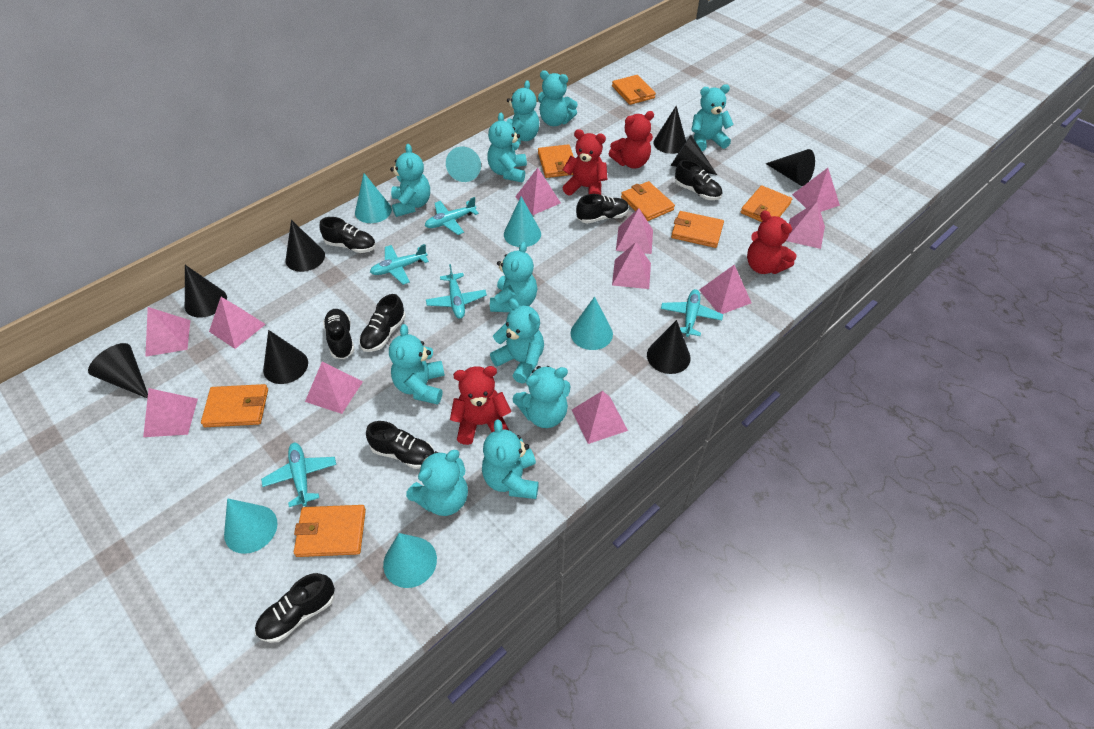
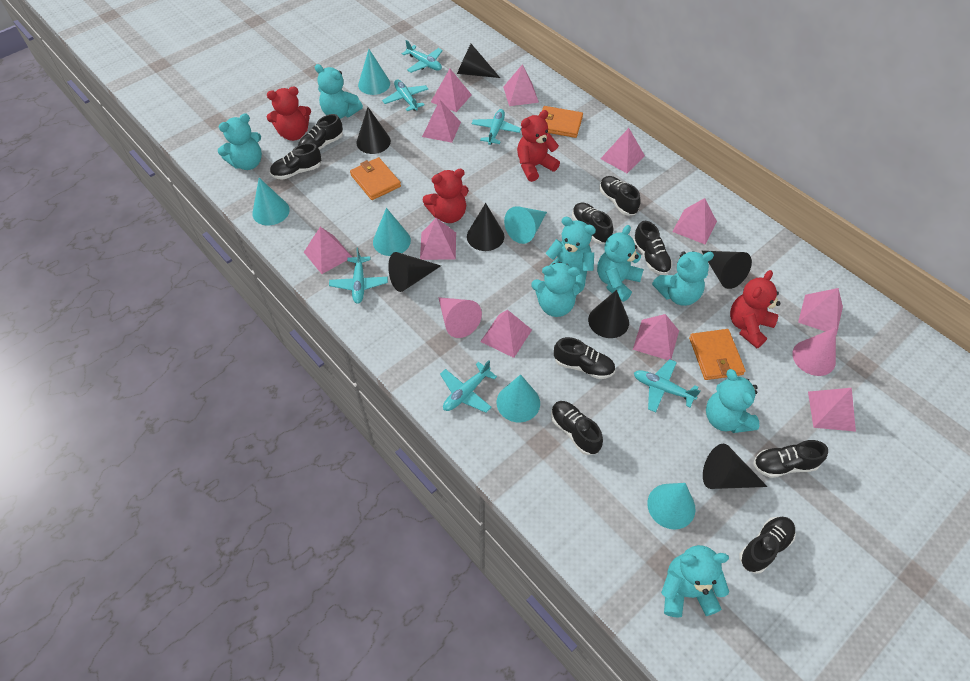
black cone: [88,343,148,398] [185,265,227,318] [263,330,308,384] [286,220,325,272] [647,320,690,374] [654,106,686,154] [671,135,717,175] [766,149,815,186] = 8 -> [356,107,391,154] [388,252,441,292] [457,44,500,78] [467,203,504,251] [588,290,629,338] [702,251,752,289] [703,444,768,489] = 7
black shoe: [255,573,335,643] [319,217,376,253] [323,309,355,359] [359,294,406,352] [366,421,434,469] [576,194,629,224] [675,160,722,200] = 7 -> [270,143,321,180] [298,114,343,150] [551,401,603,455] [554,337,615,379] [572,202,613,244] [599,176,641,216] [633,221,672,275] [739,517,796,574] [753,440,828,478] = 9
orange wallet: [201,384,268,427] [294,505,366,557] [538,144,574,178] [612,75,656,105] [621,181,675,221] [671,211,724,248] [741,185,792,222] = 7 -> [350,157,401,200] [539,106,583,138] [689,329,746,380] = 3
pink cone: none = 0 -> [438,297,482,338] [792,328,836,376] = 2
turquoise plane: [261,443,336,507] [370,244,429,285] [425,197,479,235] [426,264,487,319] [661,289,723,337] = 5 -> [329,248,388,304] [382,79,428,111] [402,40,443,73] [440,360,497,413] [471,109,521,145] [634,359,700,412] = 6
turquoise teddy bear: [389,324,445,405] [390,144,430,217] [406,450,468,516] [482,419,539,499] [487,112,527,183] [490,242,538,312] [490,299,544,384] [507,80,539,144] [513,366,570,428] [538,70,578,126] [691,84,734,151] = 11 -> [218,113,262,170] [315,64,363,119] [531,262,584,317] [544,217,596,287] [597,225,644,302] [652,251,714,306] [661,545,729,618] [706,369,760,433] = 8

